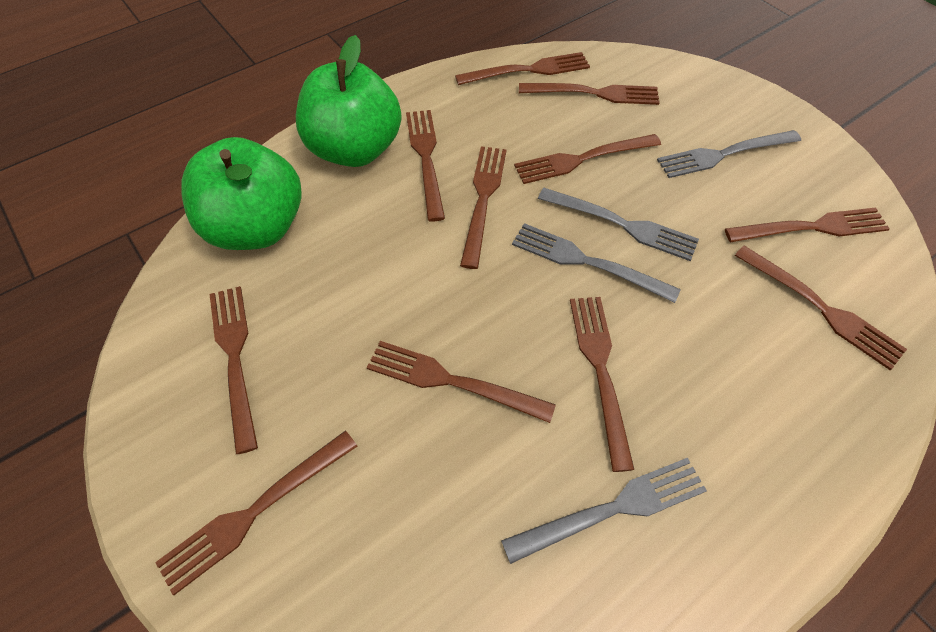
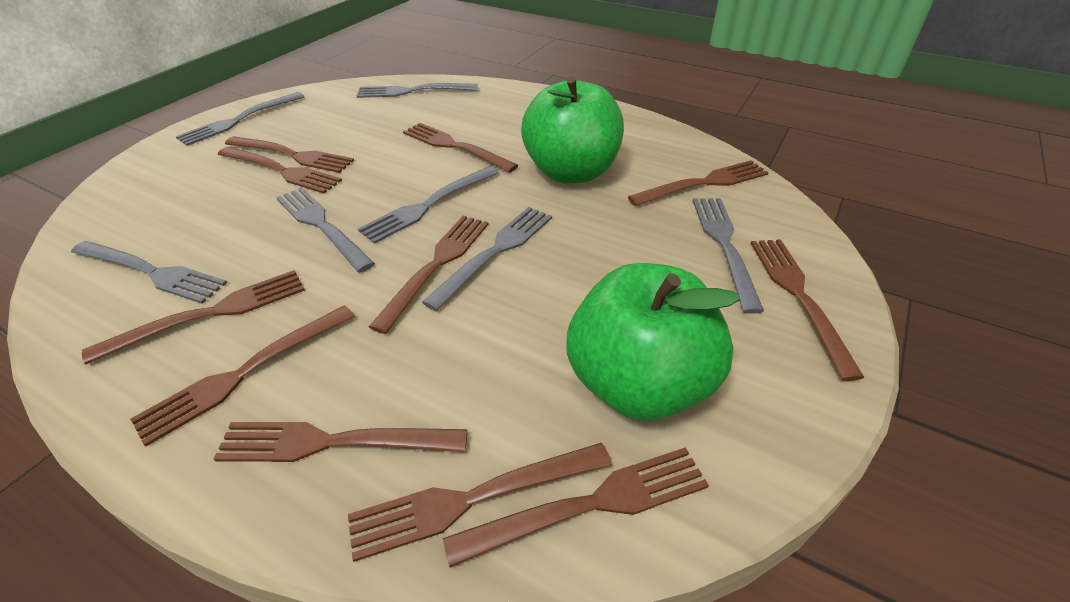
grey fork: [501,458,707,564] [512,223,681,303] [538,188,699,261] [657,130,801,178] = 4 -> [71,241,227,304] [176,92,304,146] [276,188,375,273] [357,83,478,98] [358,166,499,244] [422,207,552,311] [693,198,764,314] = 7

